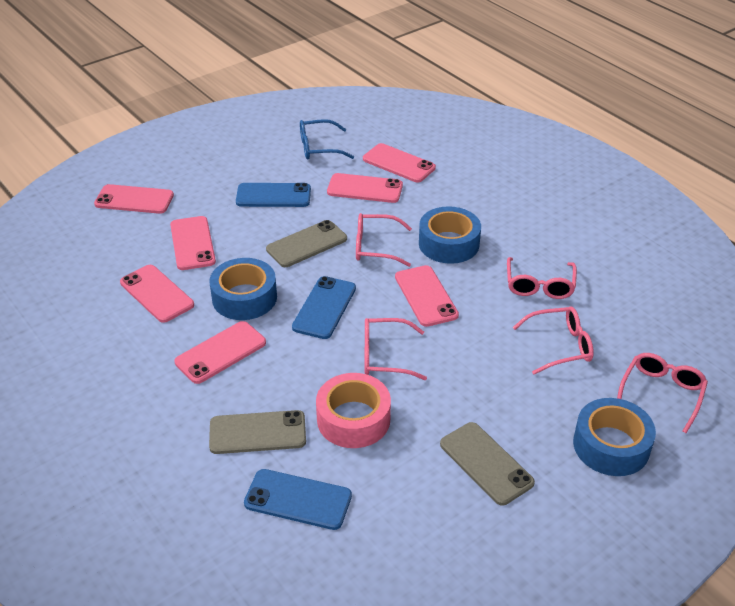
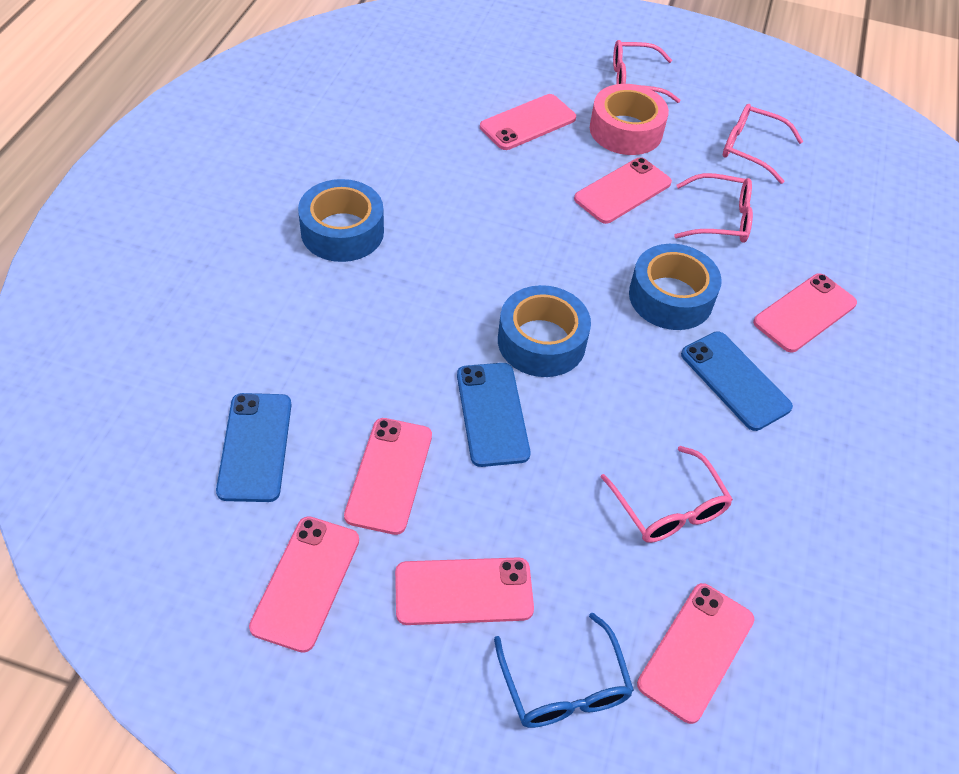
grey phone: [209,410,306,454] [266,220,347,267] [440,422,535,506] = 3 -> none = 0
pink glasses: [356,213,412,267] [365,318,427,380] [507,257,577,299] [513,307,594,374] [617,353,708,433] = 5 -> [601,446,733,543] [613,40,681,103] [674,173,753,243] [723,104,803,184] = 4

